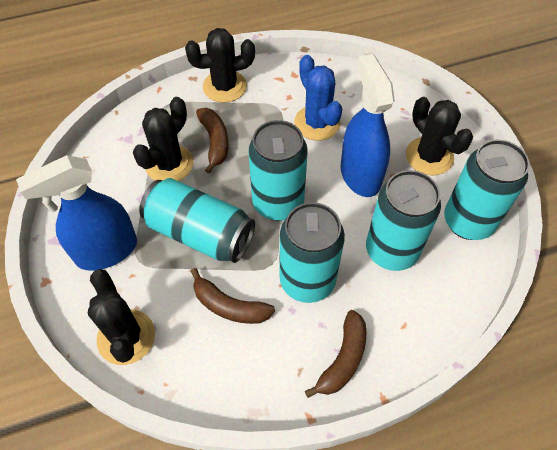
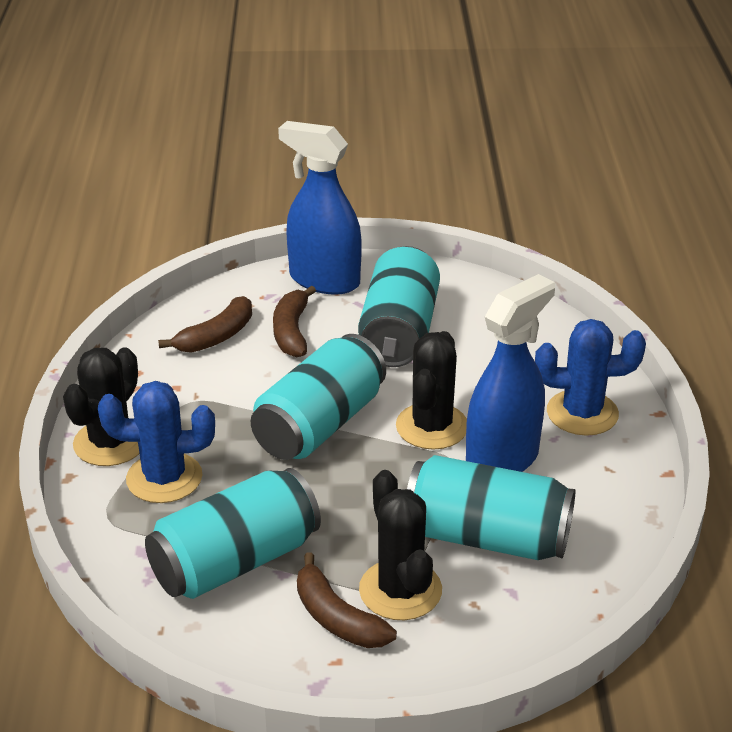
black cactus: [88,269,155,365] [133,97,193,181] [185,28,255,103] [406,97,473,176] = 4 -> [63,347,139,466] [359,470,442,620] [396,331,467,450] = 3
blue cactus: [294,55,342,141] = 1 -> [98,381,215,503] [535,319,646,436] = 2
turquoise can: [139,178,255,263] [248,120,308,221] [280,202,345,303] [366,170,441,271] [444,139,530,240] = 5 -> [145,468,321,599] [251,334,386,460] [358,246,440,367] [407,455,576,560] = 4

